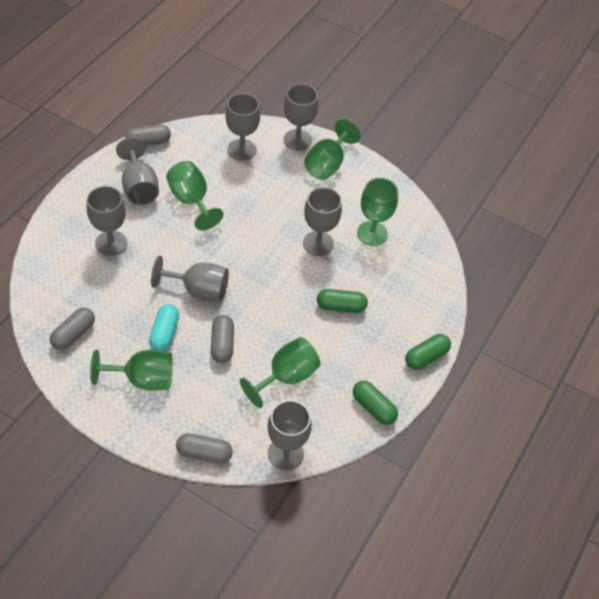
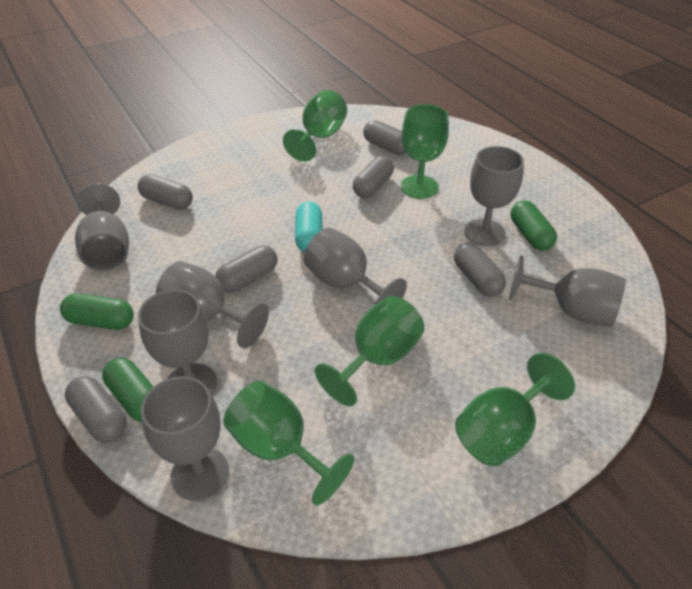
grey capsule: [50,308,95,350] [125,124,171,146] [176,433,233,464] [211,315,234,363] = 4 -> [65,376,127,443] [138,174,193,210] [215,245,278,293] [353,156,394,198] [363,120,406,155] [454,242,506,297] = 6

